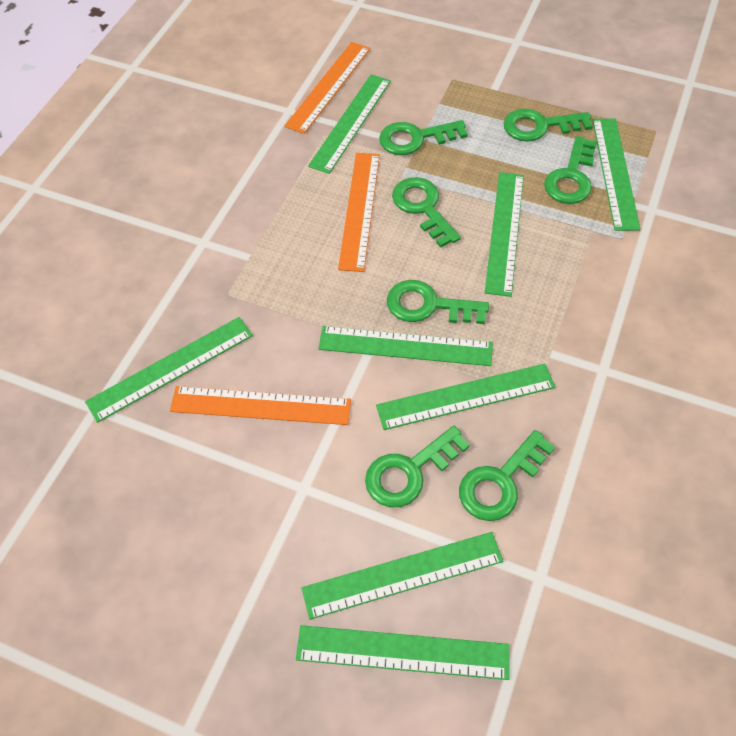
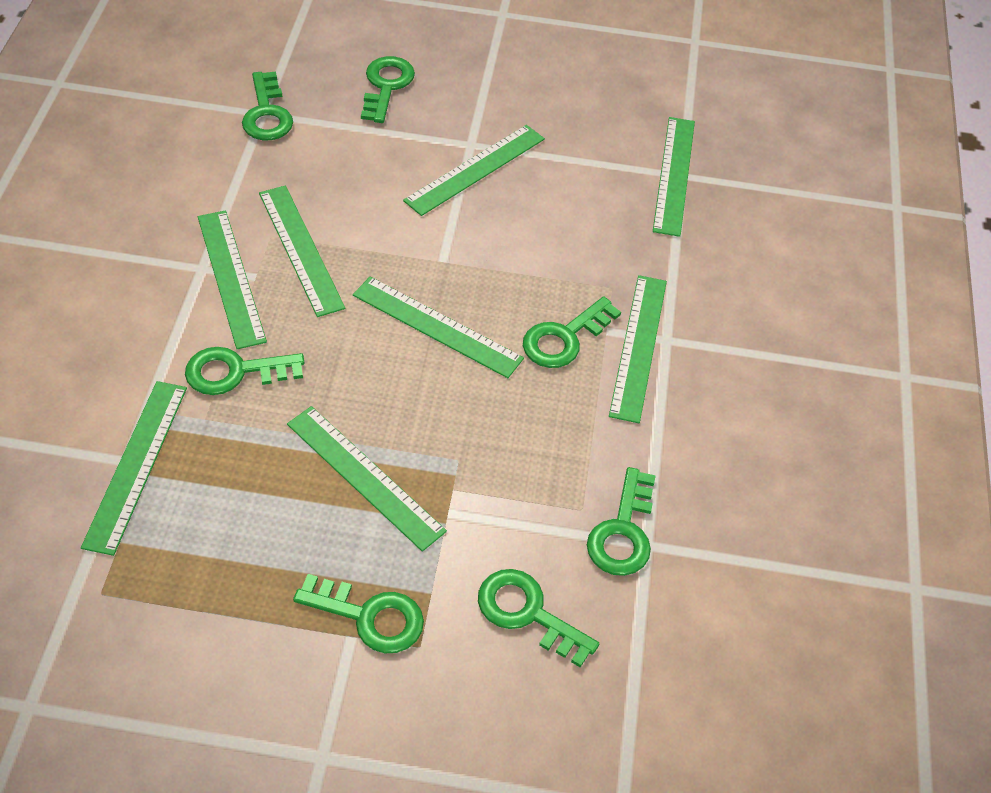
orange ruler: [170,386,351,425] [285,42,370,134] [338,153,380,272] = 3 -> none = 0

